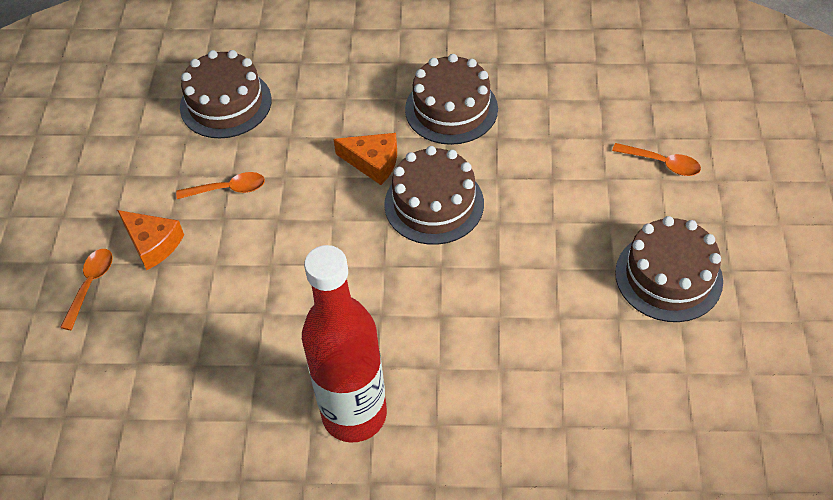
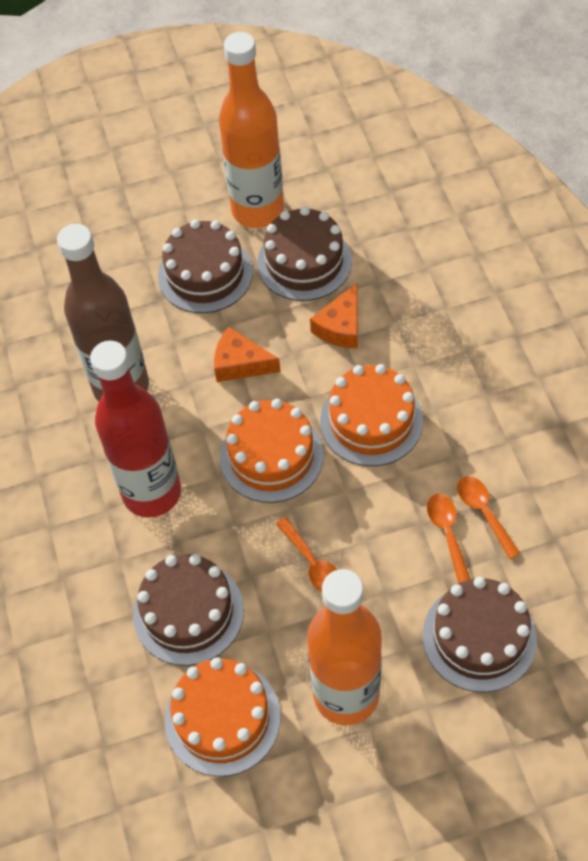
brown bottle: none = 0 -> [57,224,149,402] = 1
orange bottle: none = 0 -> [219,32,284,228] [307,569,382,726] = 2
orange cake: none = 0 -> [165,657,280,776] [220,399,324,503] [320,364,423,466] = 3

